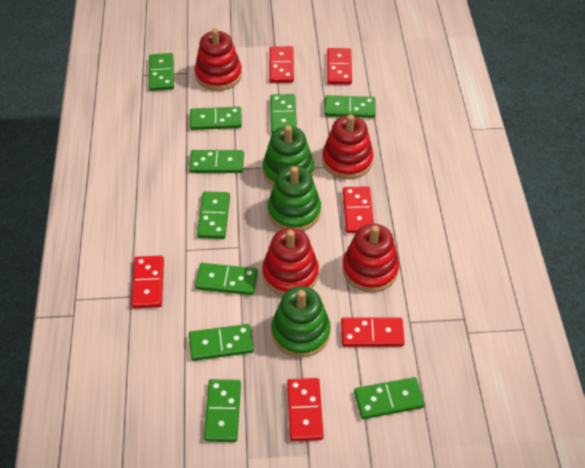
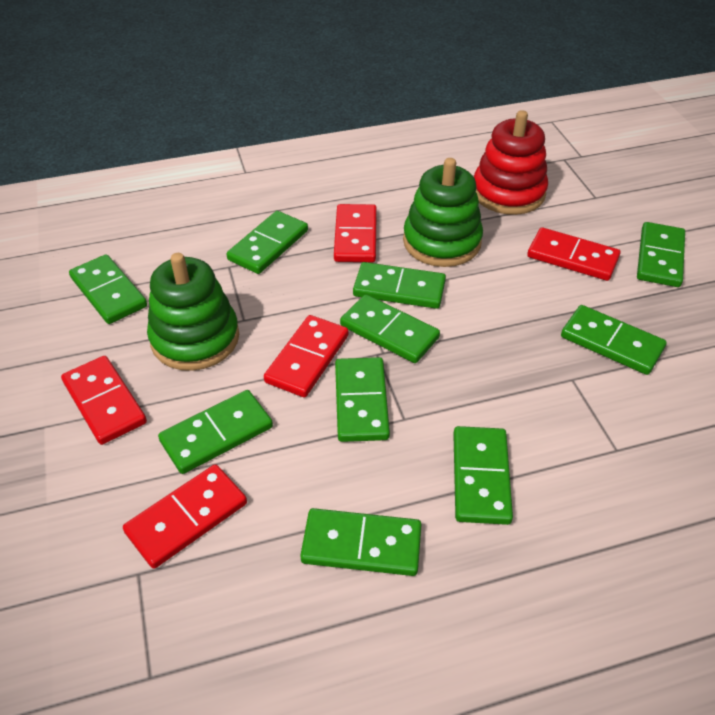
green stacking toy: [263,125,314,186] [268,166,321,231] [271,286,331,358] = 3 -> [147,253,239,371] [403,158,483,267] = 2
red domino: [131,256,164,308] [269,46,294,83] [287,378,324,441] [327,48,352,85] [341,317,405,347] [343,186,374,233] = 6 -> [61,356,147,445] [123,464,247,569] [264,315,349,397] [334,204,377,262] [527,227,620,281] = 5
red stacking toy: [195,28,242,91] [262,228,319,296] [322,114,374,179] [342,224,399,292] = 4 -> [474,110,548,215] = 1

